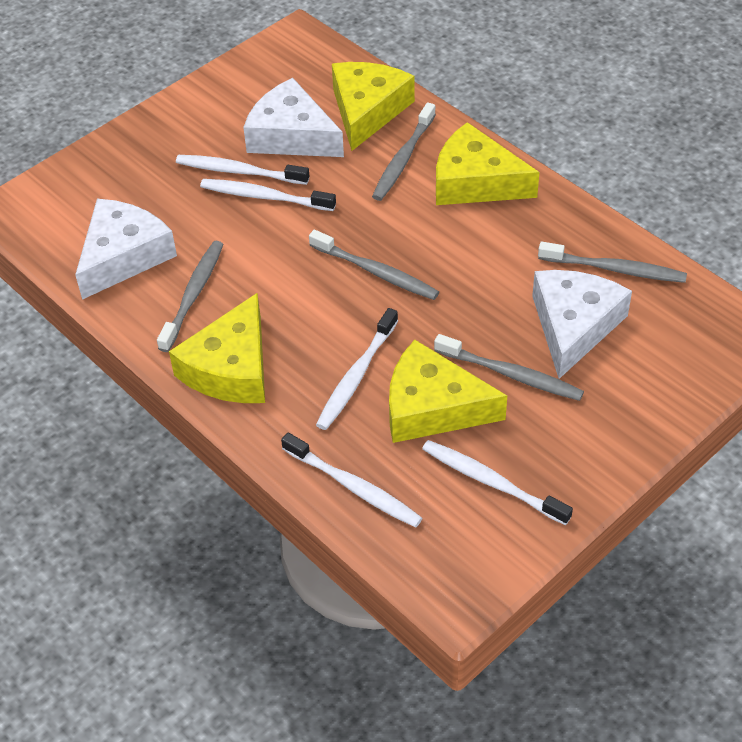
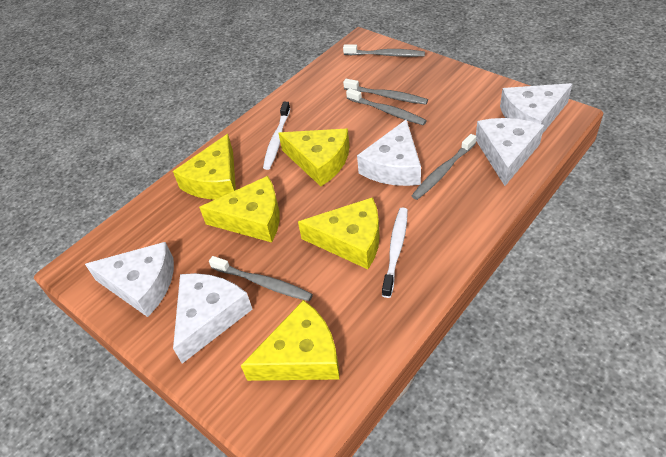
white cheese: [75,199,177,300] [243,78,344,157] [532,270,632,379] = 3 -> [85,242,174,317] [173,273,252,364] [357,119,421,186] [476,118,544,186] [500,83,572,134] = 5
white toothbrush: [176,155,309,185] [200,179,336,211] [281,433,423,528] [316,308,398,430] [422,440,573,525] = 5 -> [263,102,291,170] [382,208,408,298] = 2
yellow cheese: [169,293,265,403] [332,62,415,151] [389,340,507,443] [436,122,540,205] = 4 -> [173,134,236,200] [199,176,279,242] [241,300,340,381] [278,129,350,186] [298,197,379,269] = 5

